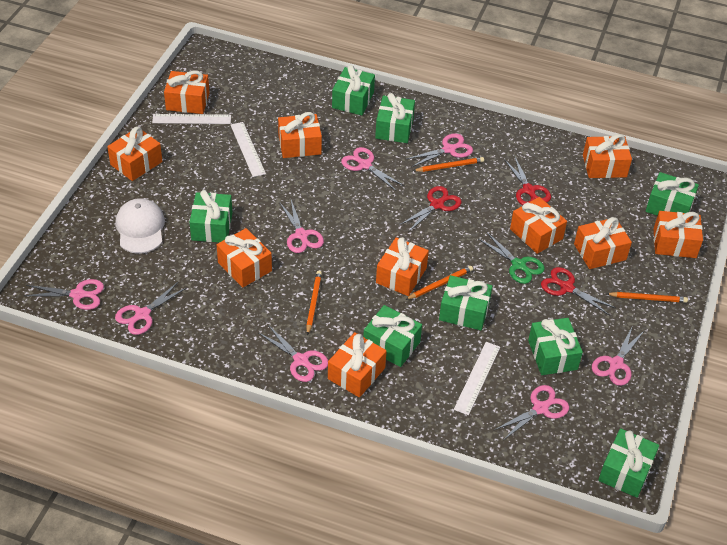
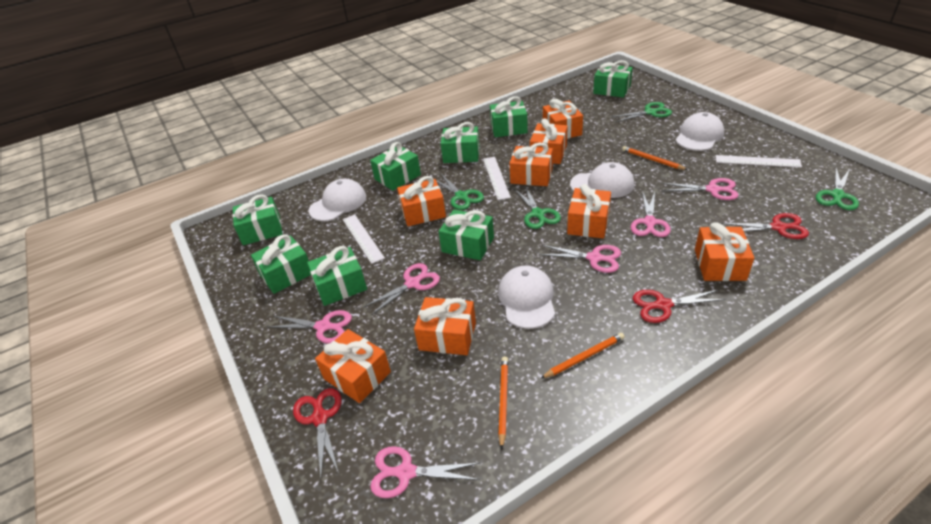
green scissors: [479,232,545,284] = 1 -> [436,174,484,210] [515,186,561,229] [611,102,672,122] [816,168,859,210] = 4
orange gift: [107,127,162,181] [164,70,210,114] [217,228,272,288] [278,112,322,158] [328,332,387,398] [376,237,429,296] [510,197,567,254] [574,217,632,269] [583,134,632,178] [654,211,703,258] = 10 -> [315,329,391,403] [397,176,446,226] [414,297,476,355] [509,143,553,186] [530,118,568,164] [543,99,583,139] [567,184,611,239] [695,222,754,281] = 8
orange pencil: [306,271,322,335] [405,266,473,300] [413,157,484,172] [606,292,688,303] = 4 -> [498,357,508,450] [540,333,625,379] [622,146,688,170] = 3
pink scissors: [24,279,104,310] [115,281,186,335] [259,325,328,382] [279,200,324,253] [341,147,404,191] [407,133,473,167] [494,385,569,440] [592,325,645,386] = 8 -> [268,310,352,344] [363,263,440,315] [370,446,480,498] [539,245,621,273] [631,191,671,237] [662,178,739,200] = 6
white cap: [115,198,165,253] = 1 -> [309,179,366,221] [498,266,555,329] [570,162,634,198] [675,112,724,151] = 4

